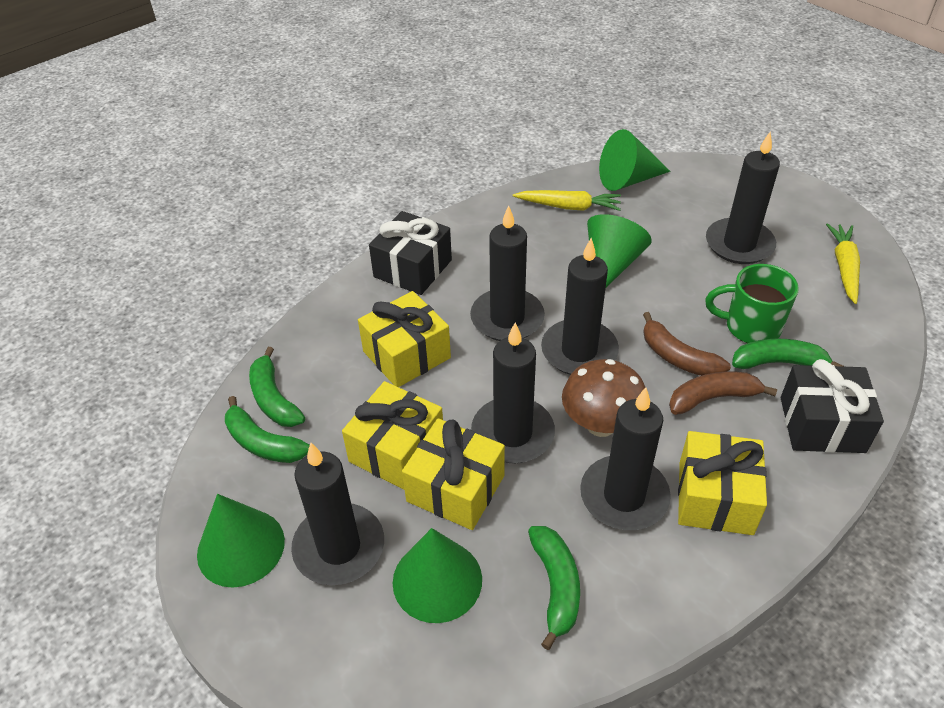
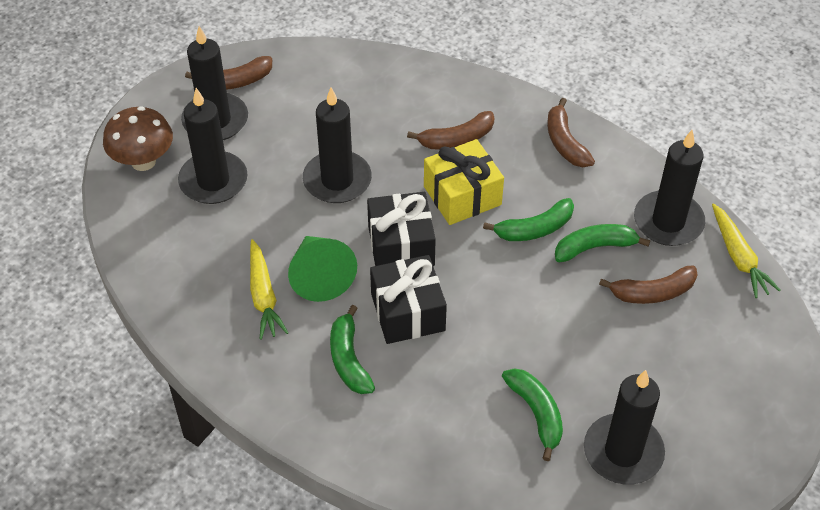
black candle: [291,443,384,585] [470,205,545,341] [471,322,555,463] [541,238,619,375] [580,387,671,530] [706,132,780,264] = 6 -> [178,88,248,204] [181,26,248,140] [303,87,372,203] [584,370,665,485] [634,130,705,246] = 5
brown banana: [643,312,731,376] [669,371,777,415] = 2 -> [185,56,272,90] [407,111,494,149] [547,98,595,167] [599,265,698,304] = 4
green cone: [197,494,285,588] [393,528,482,623] [587,214,652,287] [599,129,670,191] = 4 -> [288,236,357,302] = 1
green mug: [705,264,799,343] = 1 -> none = 0
yellow gift: [342,381,443,490] [358,291,451,387] [402,418,505,530] [678,431,767,535] = 4 -> [424,139,504,225] = 1

